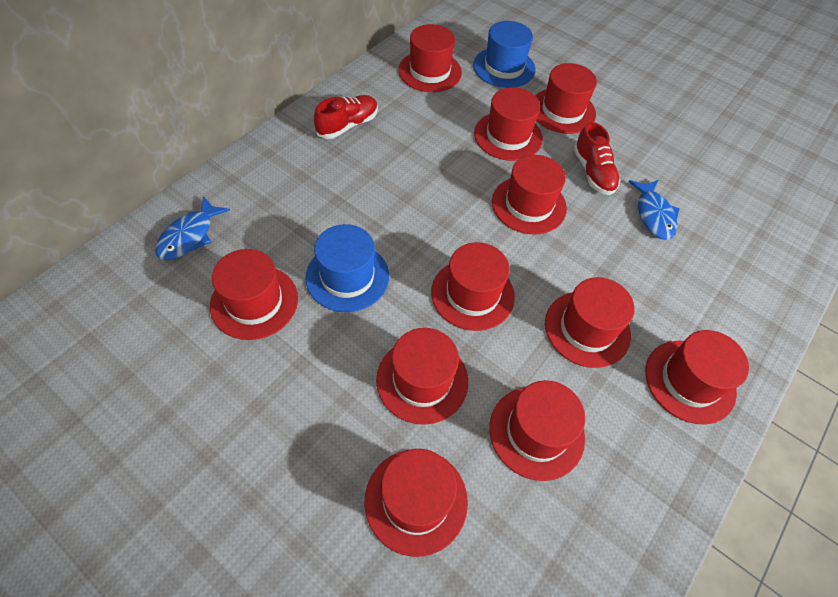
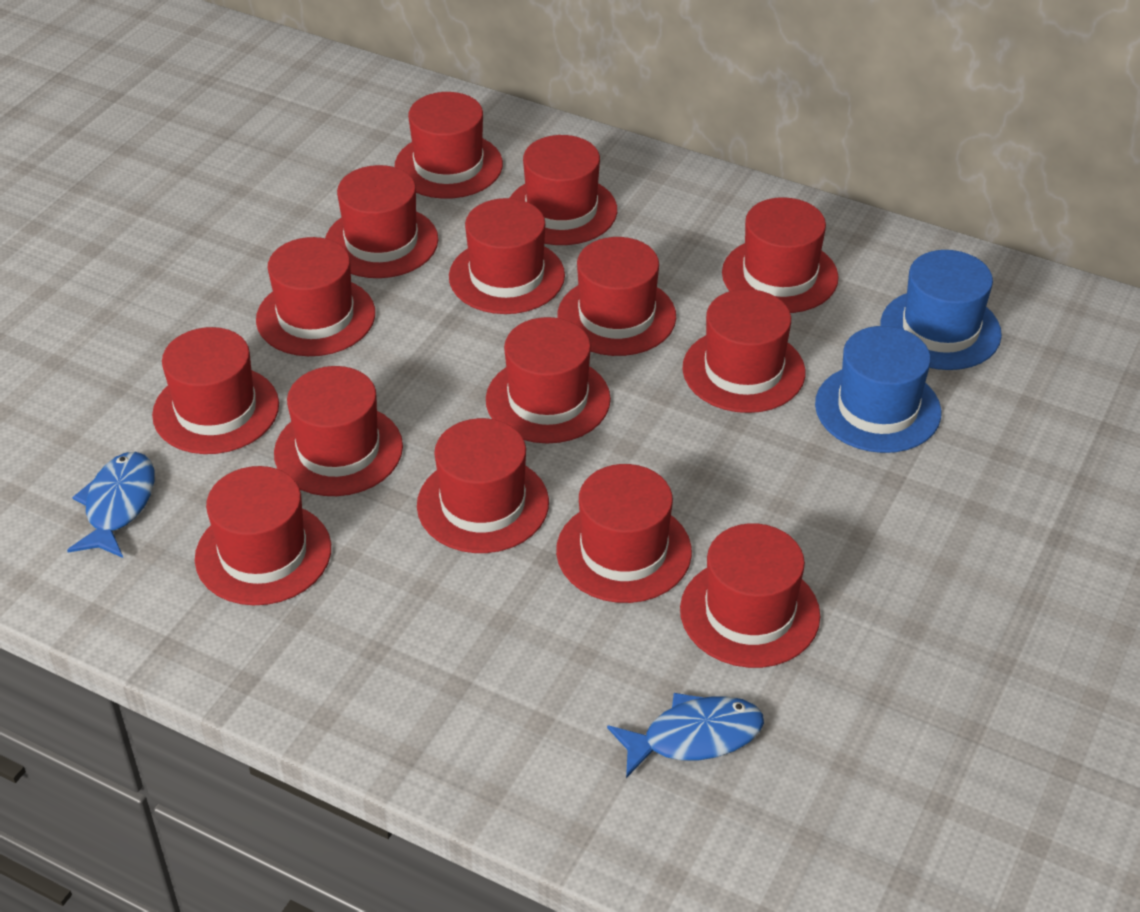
red hat: [210,249,298,340] [365,449,468,557] [376,328,468,425] [398,24,462,92] [431,242,515,331] [474,87,543,161] [489,380,585,481] [492,155,567,234] [535,63,597,134] [545,277,635,368] [645,330,749,425] = 11 -> [152,327,279,454] [195,466,331,605] [256,237,375,356] [274,366,403,496] [325,165,438,278] [395,92,503,199] [417,418,549,553] [449,198,565,314] [486,317,611,443] [510,135,617,245] [556,464,692,603] [558,237,676,356] [680,523,820,668] [682,289,805,413] [722,197,839,313] = 15
red shoe: [314,95,378,139] [573,122,620,195] = 2 -> none = 0

